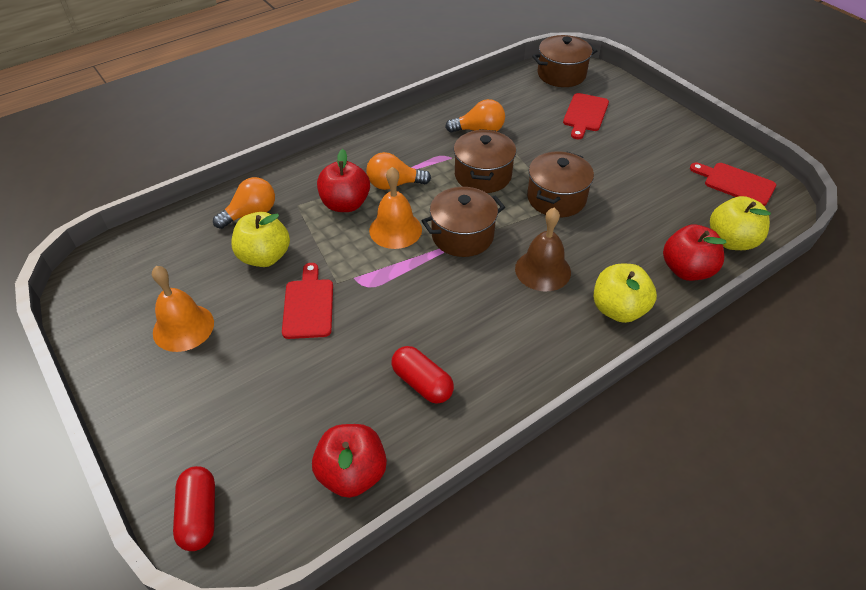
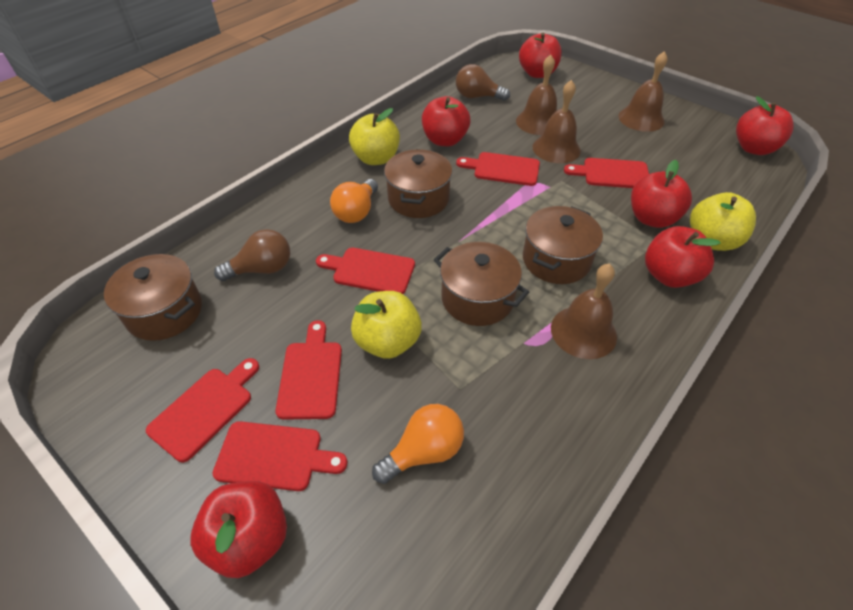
brown bell: [515,208,571,292] = 1 -> [516,55,557,135] [533,80,581,163] [551,264,617,359] [618,51,667,132] = 4
brown light bulb: none = 0 -> [214,229,290,281] [456,64,510,101] = 2
orange bell: [152,266,214,352] [369,167,422,249] = 2 -> none = 0
orange light bulb: [213,177,275,229] [366,152,431,190] [445,99,505,133] = 3 -> [330,179,378,223] [372,404,464,484] = 2
red apple: [312,424,387,498] [317,149,370,212] [663,224,727,281] = 3 -> [191,481,287,578] [422,96,470,146] [519,32,562,78] [631,160,692,228] [645,226,721,288] [736,96,794,155] = 6
red capsule: [173,466,215,551] [391,346,454,404] = 2 -> none = 0
red cutting board: [282,263,333,339] [563,93,609,139] [690,163,776,206] = 3 -> [146,358,259,462] [212,421,347,491] [275,320,342,420] [316,248,415,294] [456,152,540,186] [564,158,649,188] = 6

